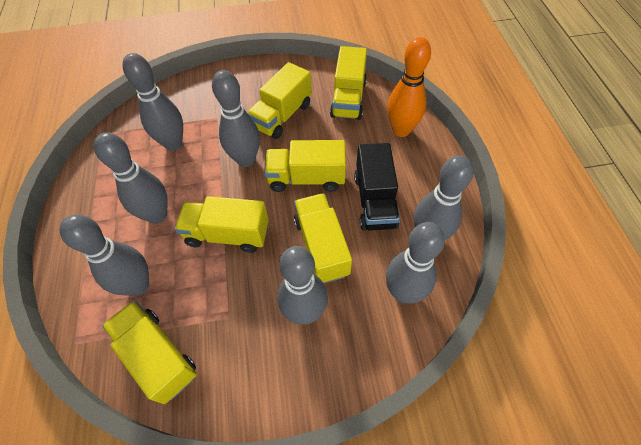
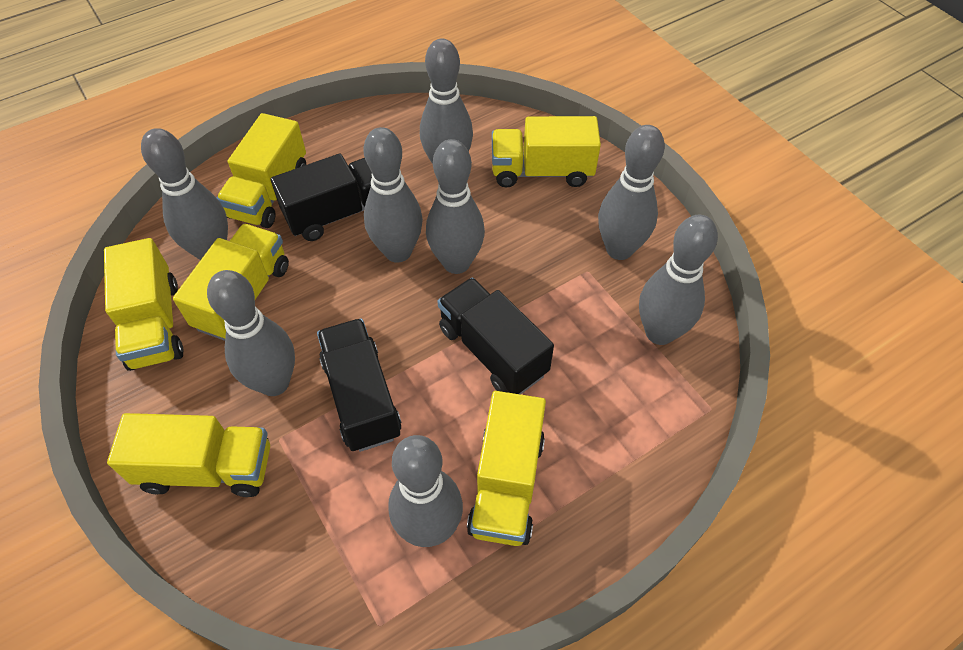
black truck: [354,143,400,231] = 1 -> [271,154,372,241] [317,318,402,452] [437,277,554,394] = 3
grey bowling pin: [60,215,149,296] [94,132,168,224] [123,53,183,151] [212,70,260,167] [277,246,328,325] [386,222,445,304] [414,155,474,240] = 7 -> [141,128,228,260] [207,270,295,396] [364,127,423,263] [388,435,463,547] [420,39,473,164] [426,139,485,274] [598,125,665,260] [639,215,718,345] = 8
orange bowling pin: [387,37,431,137] = 1 -> none = 0

